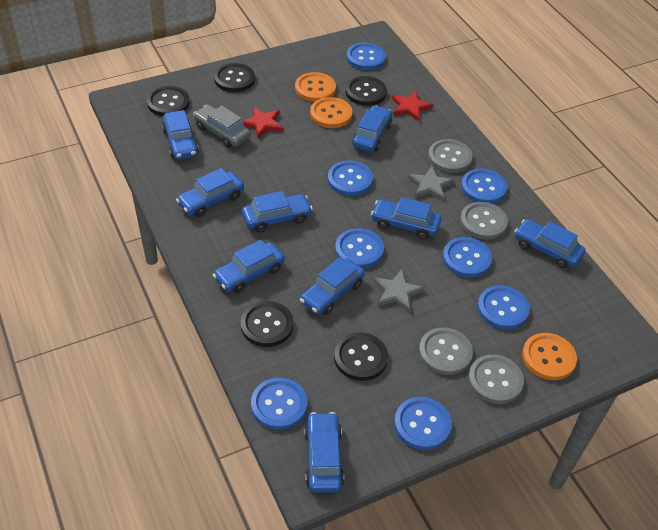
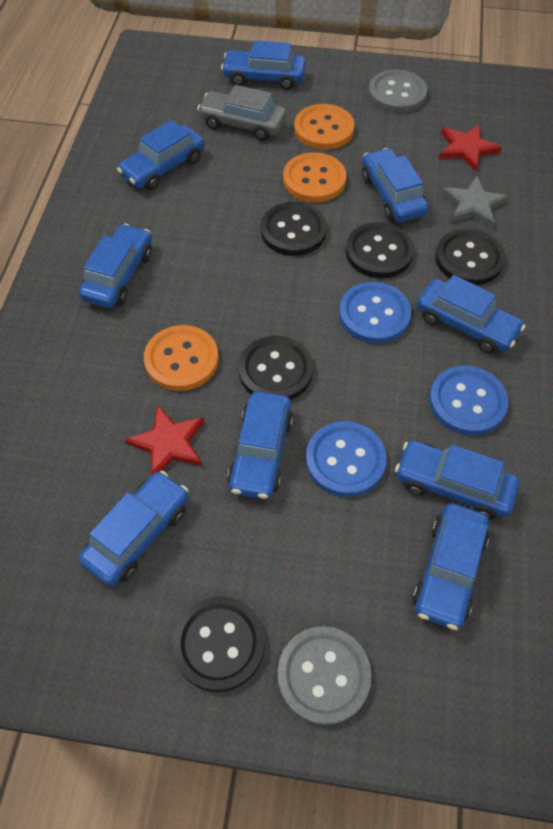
blue button: [251,378,307,430] [328,160,373,196] [335,228,384,268] [346,43,386,70] [394,397,452,450] [443,237,492,278] [461,169,507,204] [477,286,530,330] = 8 -> [306,421,387,497] [339,282,411,344] [429,366,508,435] = 3
grey button: [419,327,473,375] [428,139,473,173] [460,202,508,240] [468,354,524,404] = 4 -> [277,626,372,725] [369,70,427,113] = 2
grey star: [373,269,425,313] [408,166,454,201] = 2 -> [441,176,509,228] = 1

